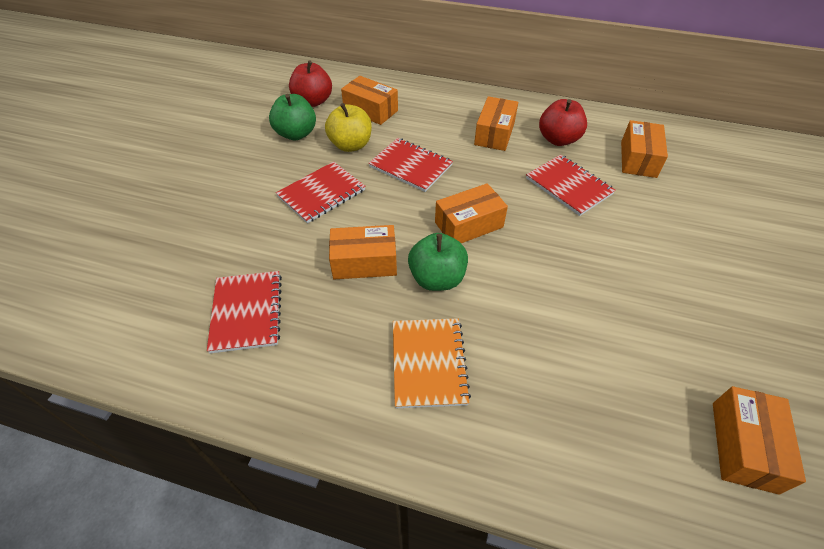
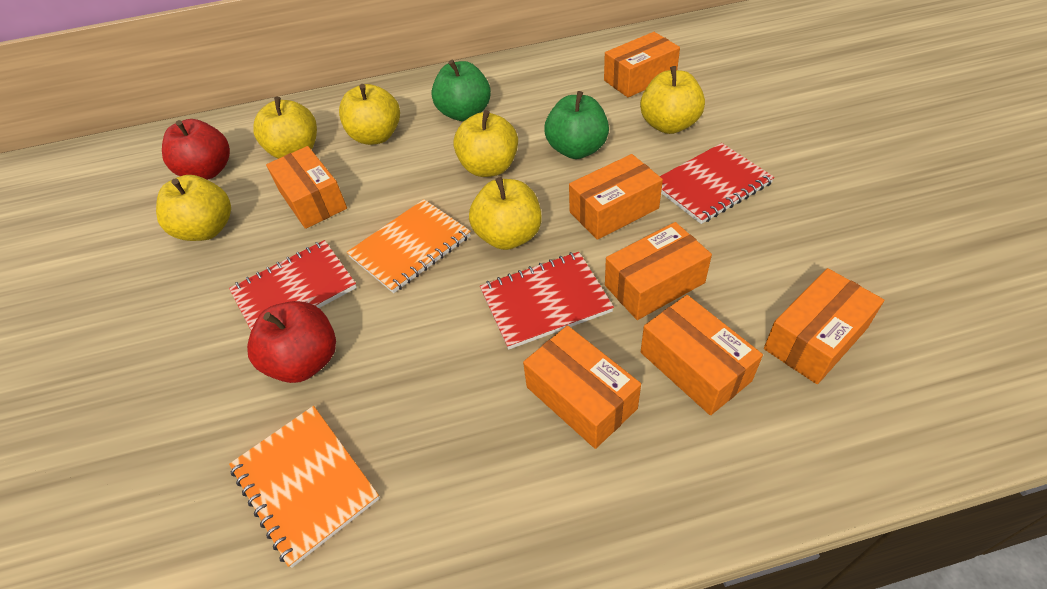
orange box: [329,225,397,279] [341,76,398,125] [435,183,508,243] [474,96,518,151] [621,120,668,178] [713,386,806,494] = 6 -> [266,146,347,229] [523,325,641,449] [569,154,663,240] [604,32,680,97] [605,222,712,320] [641,295,763,415] [764,268,884,384] = 7
orange notebook: [393,318,471,408] = 1 -> [229,406,380,568] [347,199,471,293] = 2
red notebook: [207,271,282,353] [276,161,365,224] [368,138,453,192] [526,154,616,216] = 4 -> [229,240,357,331] [480,252,614,350] [660,143,775,224] = 3
yellow apple: [325,103,372,152] = 1 -> [156,175,231,241] [253,97,317,159] [339,84,400,145] [453,110,518,177] [469,177,542,250] [640,66,705,134] = 6

